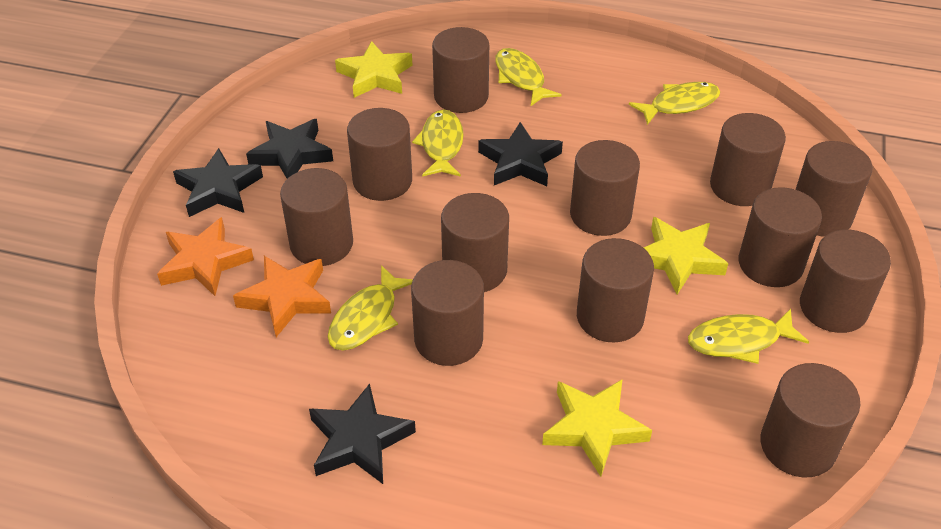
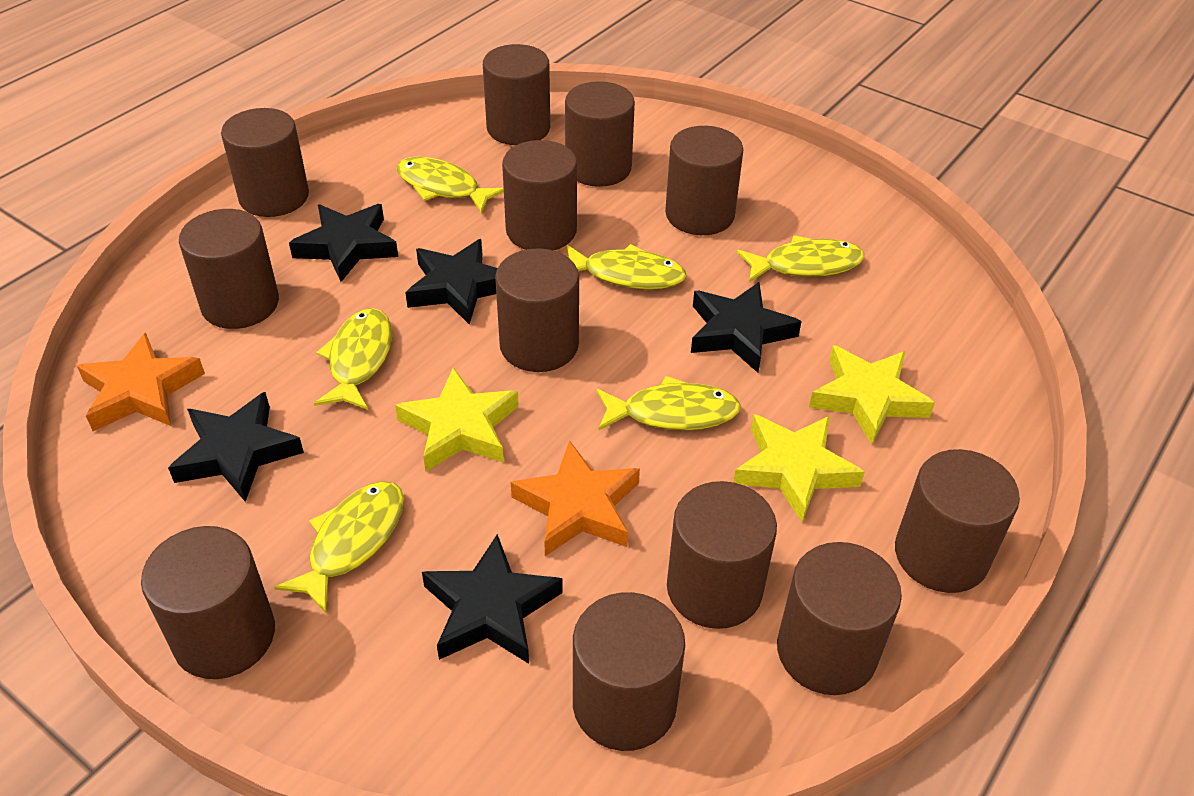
black star: [173,148,263,217] [246,119,333,179] [309,384,416,484] [478,122,563,186] = 4 -> [168,392,304,502] [289,204,398,282] [405,239,498,325] [422,534,563,664] [691,282,802,373] = 5
yellow fish: [328,265,413,350] [412,109,464,177] [495,48,562,106] [629,82,720,125] [688,309,809,364] = 5 -> [274,481,404,613] [314,308,392,410] [397,157,504,213] [567,244,687,289] [596,376,741,431] [737,235,864,282] = 6

